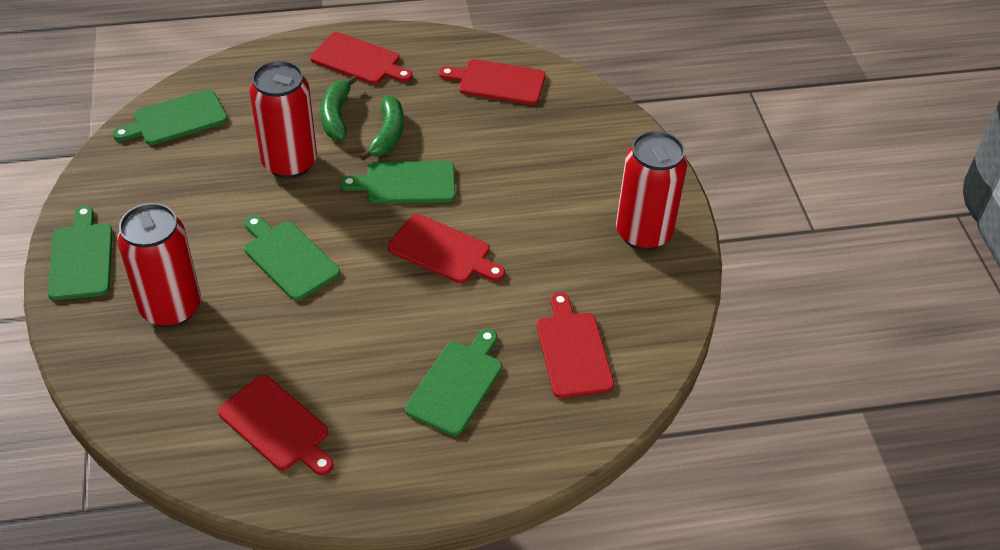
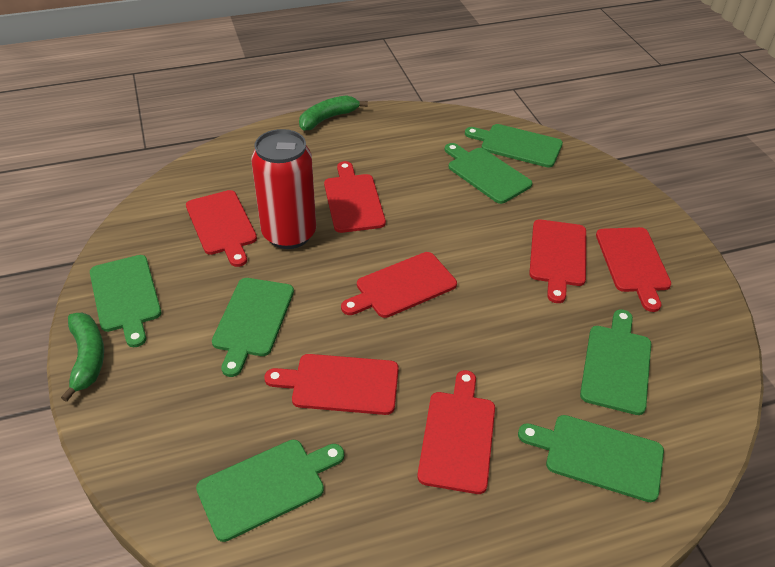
green cutting board: [47,205,113,300] [113,89,228,145] [244,215,340,301] [340,161,455,204] [405,329,502,436] = 5 -> [90,255,161,347] [196,440,344,542] [212,278,294,377] [445,143,532,204] [465,124,563,168] [518,415,664,502] [580,309,651,415] = 7
red can: [117,203,201,327] [249,60,317,178] [616,131,687,250] = 3 -> [251,129,316,249] = 1
red cutting board: [218,375,334,476] [310,32,412,84] [388,214,505,283] [439,59,546,105] [537,292,614,398] = 5 -> [186,190,257,267] [264,354,399,415] [324,161,386,233] [341,252,457,318] [417,370,495,494] [529,220,586,303] [596,227,671,312] = 7

